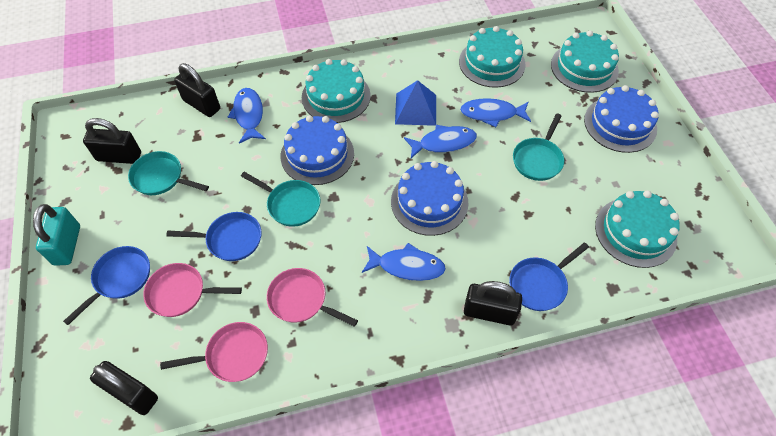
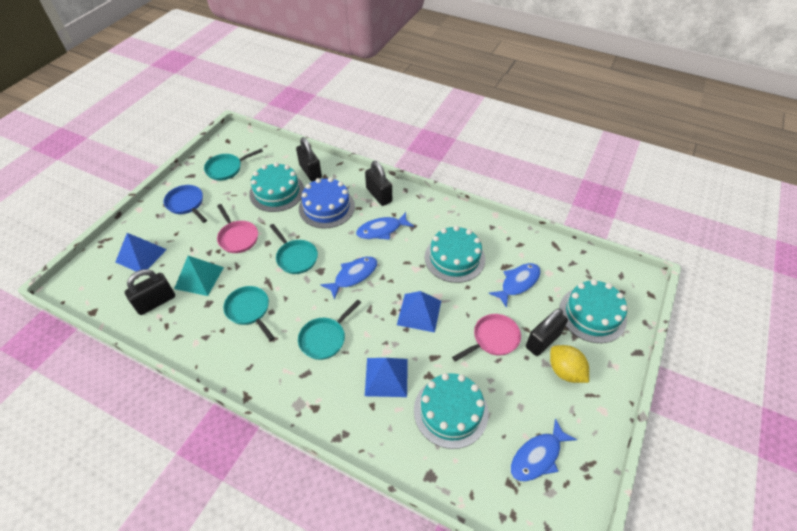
blue cake: [281,115,354,185] [391,161,468,236] [584,85,659,153] = 3 -> [299,177,355,229] = 1
blue pan: [63,246,150,325] [166,212,262,261] [509,242,589,311] = 3 -> [163,185,207,223] = 1
blue pyramid: [395,80,436,126] = 1 -> [116,233,167,271] [365,358,408,397] [397,291,441,332] = 3
pink pan: [143,263,242,317] [160,322,268,382] [267,268,358,327] = 3 -> [217,204,258,253] [452,314,521,362] = 2
turquoise padlock: [33,204,80,266] = 1 -> none = 0
turquoise pan: [128,151,209,195] [241,172,320,227] [513,114,564,181] = 3 -> [204,149,263,180] [223,286,275,341] [270,224,318,274] [298,300,361,360] = 4
turquoise pyramid: none = 0 -> [174,256,224,296] = 1
yellow lemon: none = 0 -> [550,345,589,383] = 1

